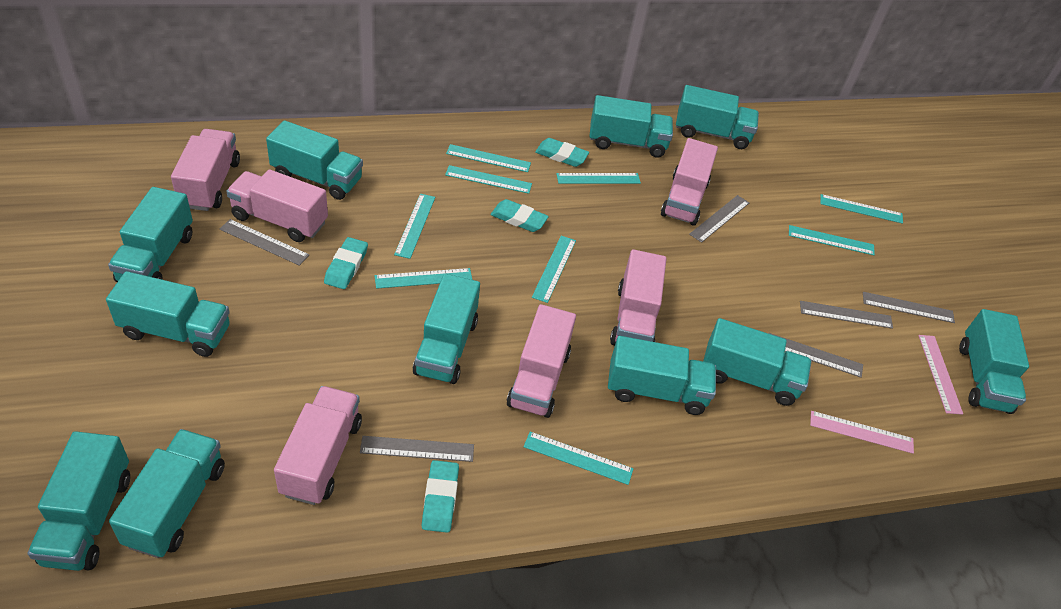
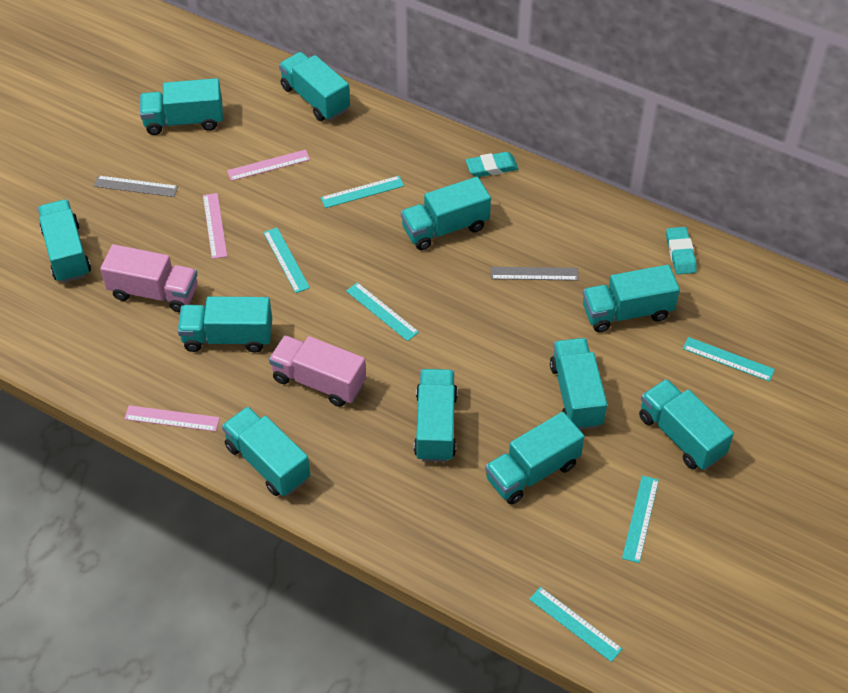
grey ruler: [220,219,309,266] [360,436,474,462] [689,195,749,243] [768,333,863,378] [800,301,893,329] [863,292,955,323] = 6 -> [94,175,178,197] [491,267,579,281] = 2
pink ruler: [810,411,914,454] [918,335,963,415] = 2 -> [124,405,220,432] [203,193,227,259] [227,150,310,181] = 3
pink truck: [171,129,240,211] [226,169,328,242] [274,386,362,505] [507,304,576,418] [610,249,667,345] [661,138,718,226] = 6 -> [100,244,198,312] [269,336,366,407] = 2
turquoise eraser: [324,237,368,289] [422,460,459,533] [491,199,549,232] [535,138,589,167] = 4 -> [466,152,519,177] [666,227,697,274] = 2
turquoise ruler: [375,268,473,289] [394,194,435,259] [445,165,532,194] [446,144,531,172] [524,432,634,485] [532,236,576,303] [556,173,641,184] [789,225,875,255] [820,194,903,224] = 9 -> [263,228,310,293] [321,176,404,208] [346,282,419,341] [529,587,622,662] [622,476,659,563] [683,337,775,382] = 6

